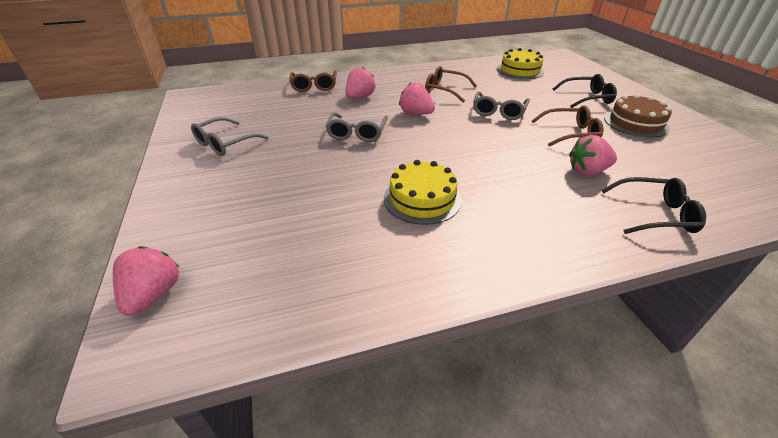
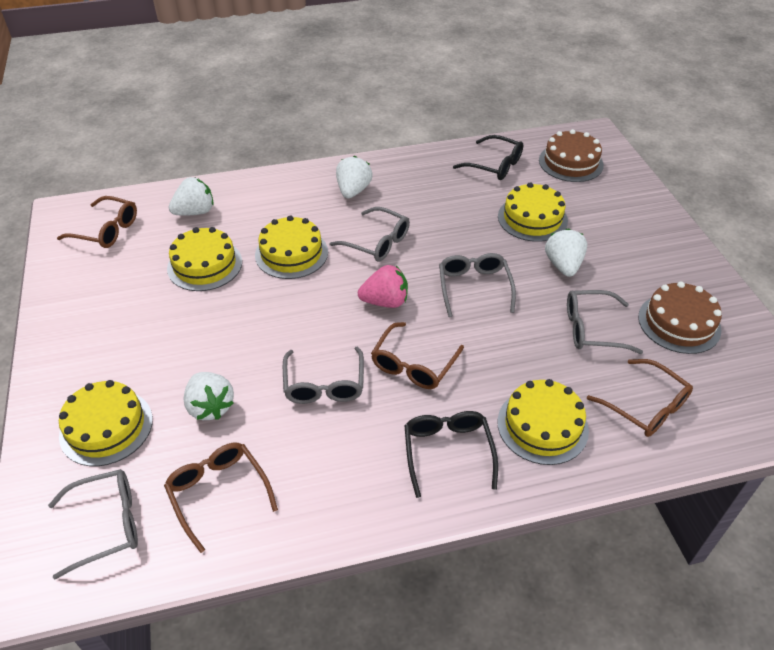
brown cake: [604,94,672,138] = 1 -> [539,129,604,182] [638,282,722,354] = 2
brown glasses: [290,70,337,92] [425,66,477,102] [532,106,604,146] = 3 -> [57,196,137,248] [164,443,278,553] [371,322,464,389] [587,359,693,437] = 4
grey glasses: [191,117,269,156] [325,112,388,142] [473,91,530,120] = 3 -> [48,469,138,579] [283,347,364,404] [329,207,410,262] [439,253,516,317] [567,290,643,354] = 5
pink strawberry: [113,246,179,316] [345,67,376,99] [399,82,435,115] [569,135,617,176] = 4 -> [358,265,408,308] = 1
white strawberry: none = 0 -> [169,177,213,216] [184,372,234,420] [336,156,373,198] [545,229,587,277] = 4
yellow cake: [384,160,462,225] [497,48,544,79] = 2 -> [59,380,153,466] [167,227,242,291] [255,215,328,279] [497,379,589,465] [498,182,568,242] = 5

